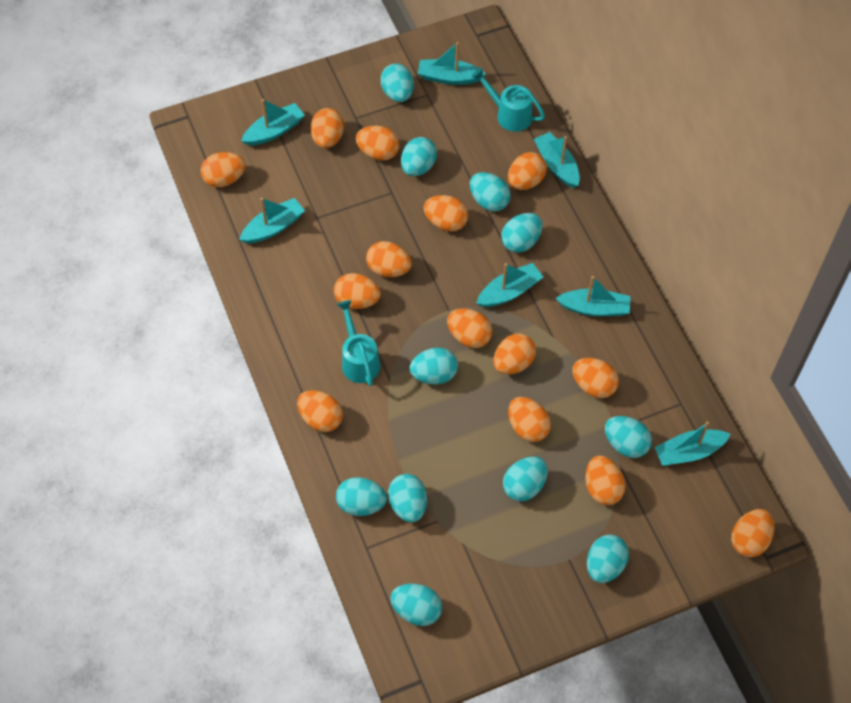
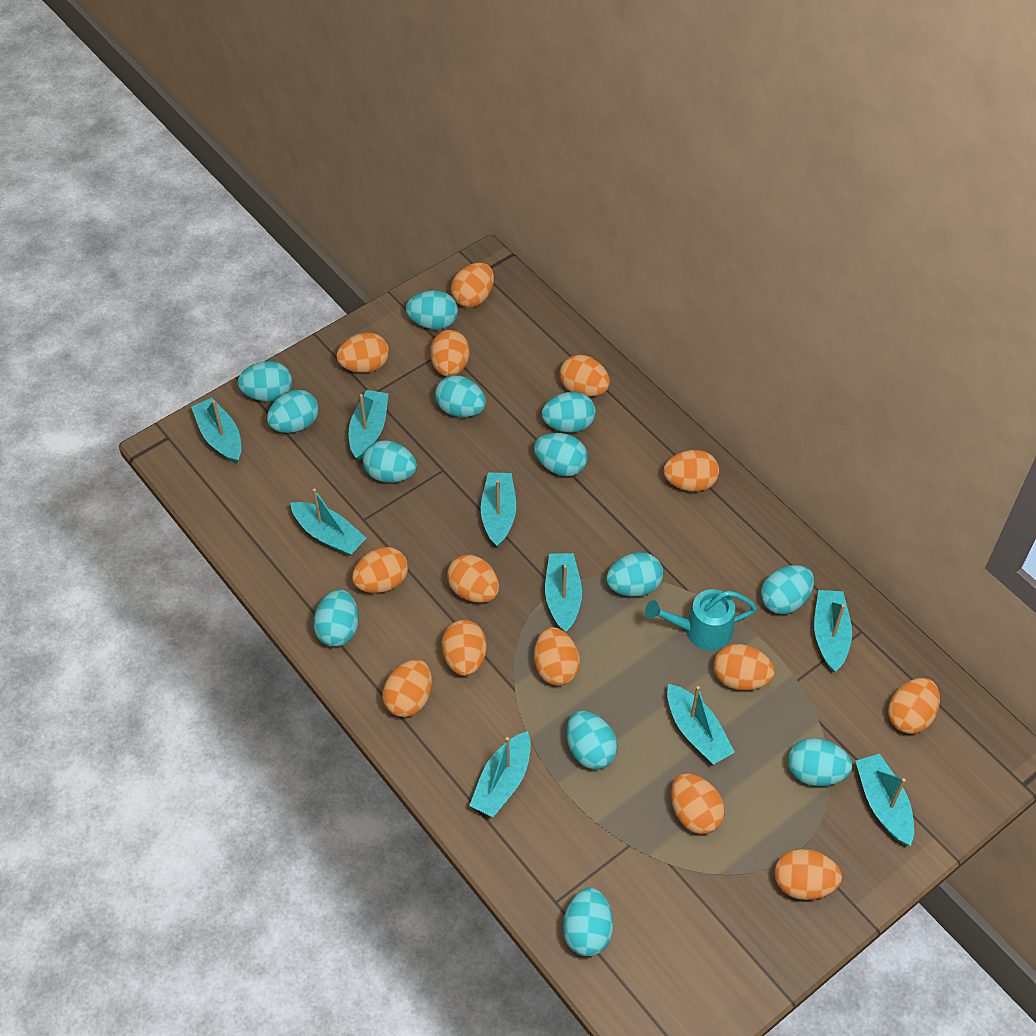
turquoise boat: [239,198,305,243] [241,99,305,146] [418,42,486,85] [476,263,543,307] [534,132,580,188] [556,276,630,316] [654,421,731,466] = 7 -> [191,398,241,463] [291,488,366,556] [349,390,389,460] [469,731,531,817] [481,473,516,547] [545,553,582,632] [667,684,735,765] [814,590,852,672] [856,754,914,846] = 9
turquoise egg: [336,477,387,516] [381,63,414,102] [388,474,427,522] [390,584,442,626] [401,137,437,176] [410,348,458,384] [470,172,511,212] [501,213,542,253] [503,457,548,501] [587,535,629,583] [605,416,652,458] = 11 -> [238,361,292,402] [267,390,319,433] [313,589,359,647] [363,440,417,483] [406,290,458,330] [435,375,486,417] [534,433,588,477] [542,392,596,433] [563,888,613,956] [566,711,618,770] [606,552,663,597] [761,565,814,614] [788,738,853,786] = 13
turquoise watering can: [337,300,380,386] [472,68,545,132] = 2 -> [645,589,757,650] = 1

